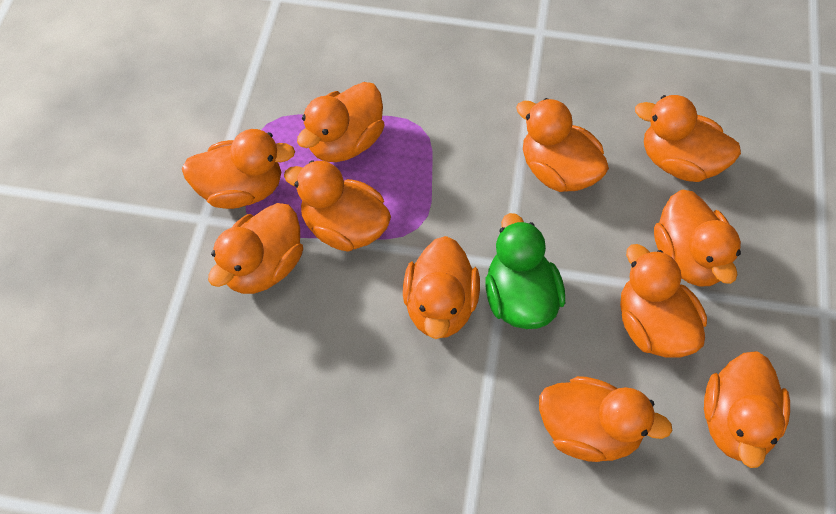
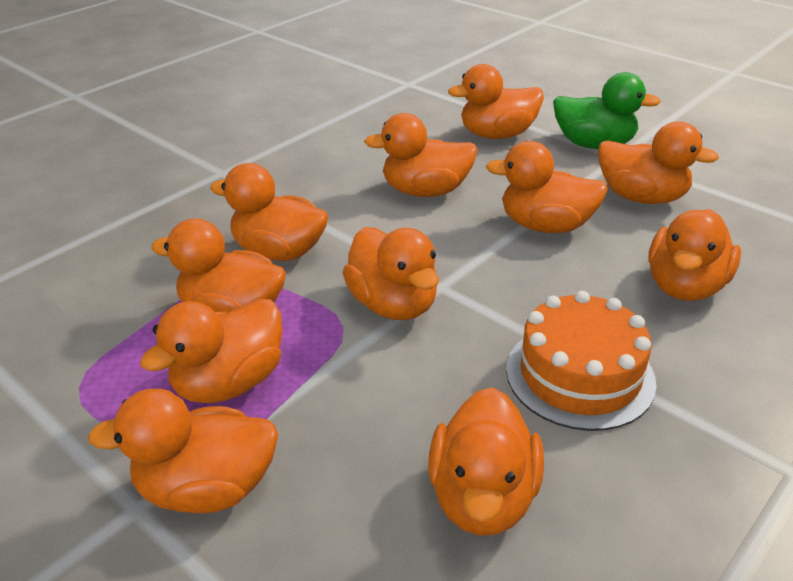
orange cake: none = 0 -> [506,291,656,431] = 1

